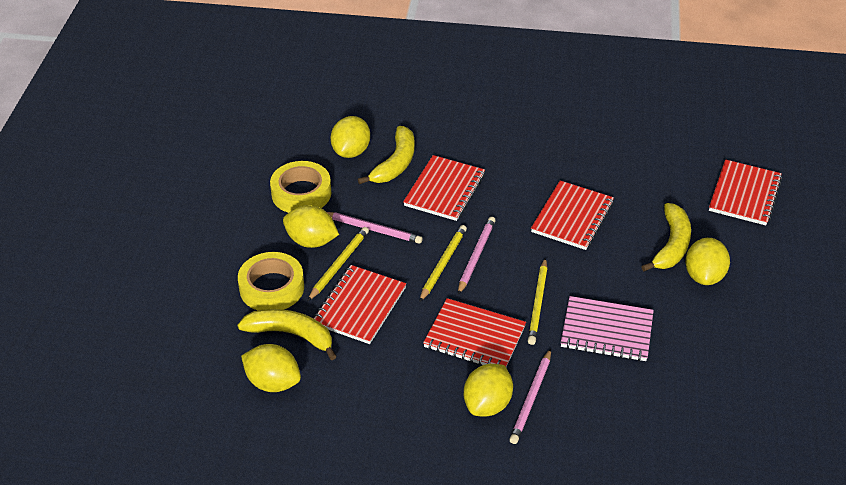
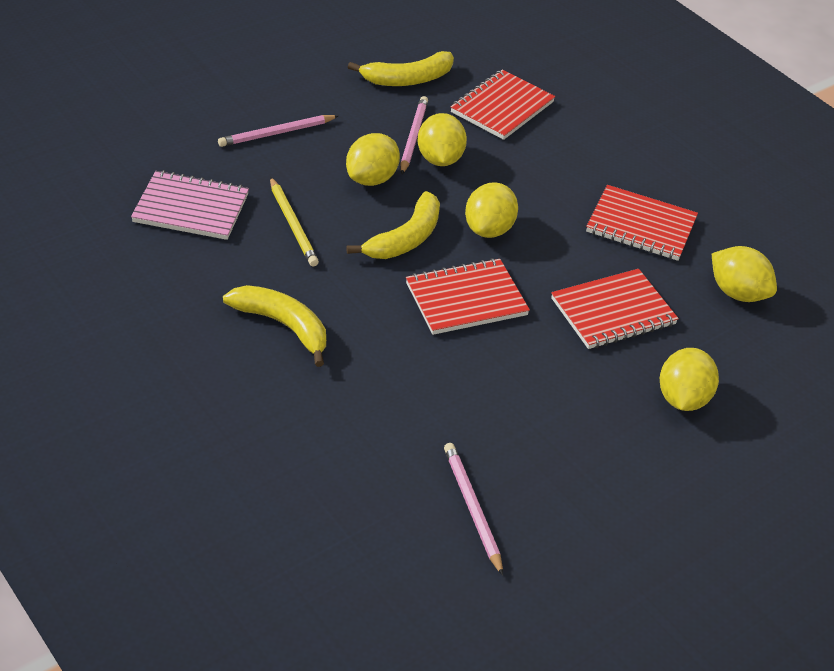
red notebook: [314,265,406,344] [403,155,485,221] [423,298,526,367] [531,181,614,250] [709,159,782,225] = 5 -> [406,258,530,335] [451,70,555,140] [551,269,679,349] [586,185,698,261] = 4
yellow pencil: [308,227,369,301] [419,225,467,302] [528,258,547,345] = 3 -> [270,177,319,266] = 1
yellow tape: [238,252,304,310] [270,161,331,213] = 2 -> none = 0

